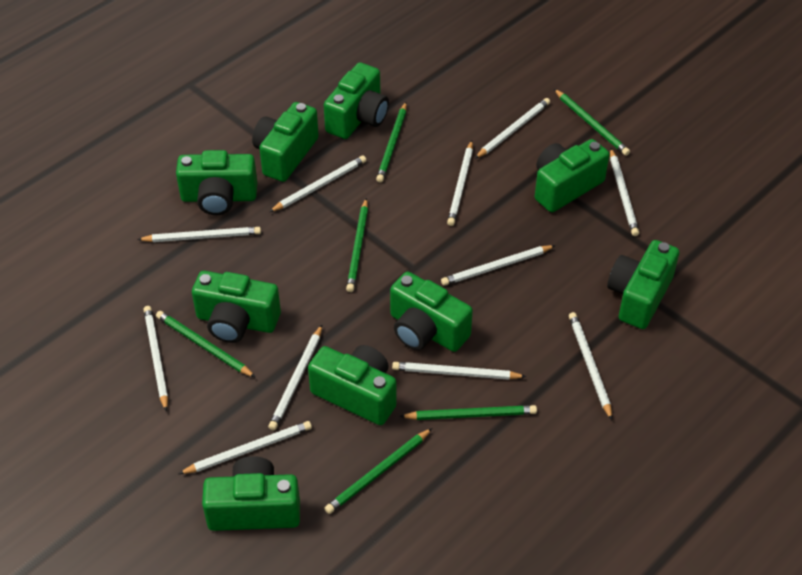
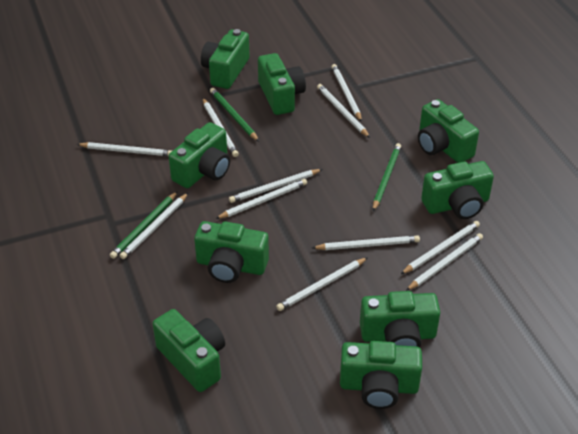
green pencil: [156,311,256,378] [324,428,432,514] [346,198,368,292] [376,102,407,183] [400,405,537,420] [554,89,630,156] = 6 -> [110,191,178,259] [210,88,259,141] [373,143,401,211] = 3

